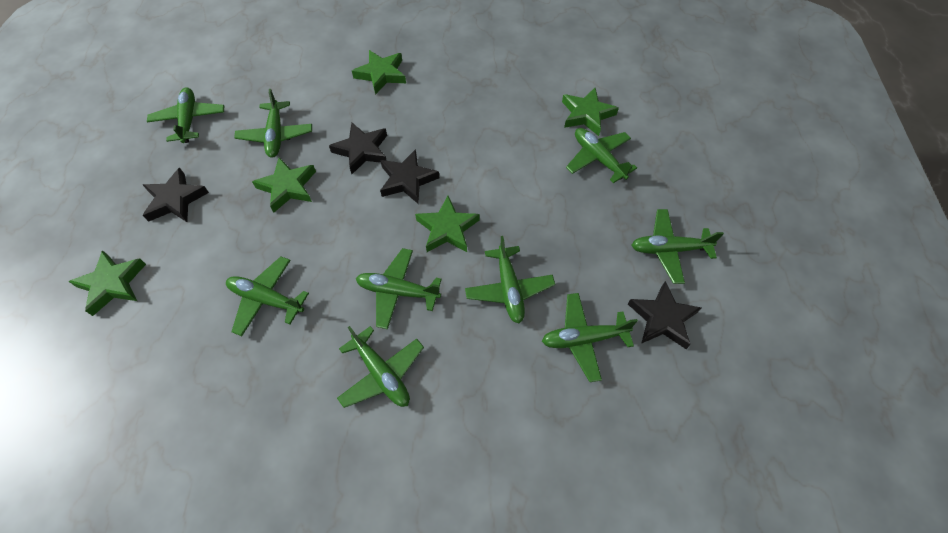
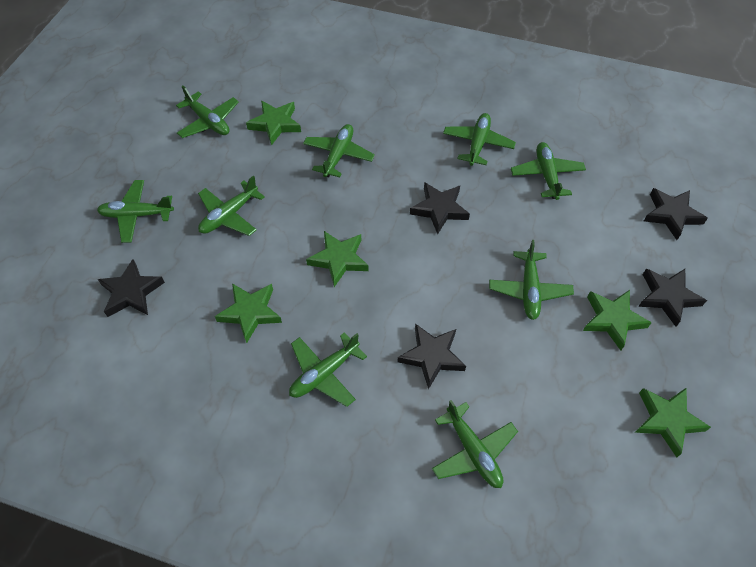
black star: [143,168,209,222] [329,122,387,174] [380,149,439,204] [628,281,701,349] = 4 -> [98,259,165,317] [398,324,466,390] [410,182,470,234] [638,269,707,327] [644,188,708,240] = 5

